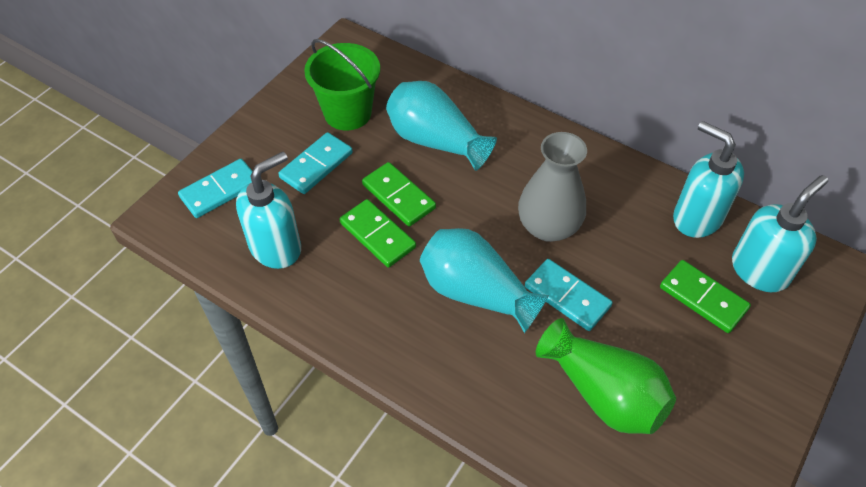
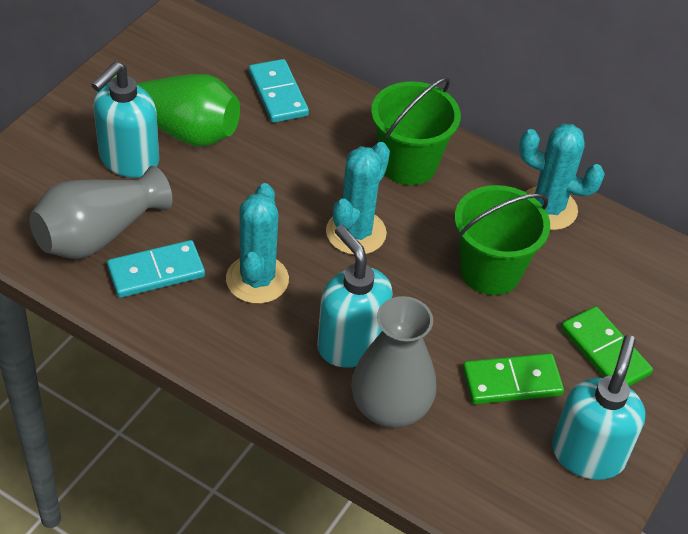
green bucket: [304,39,380,130] = 1 -> [371,77,461,185] [455,185,550,295] = 2
green domino: [340,199,416,268] [362,162,436,227] [660,260,751,333] = 3 -> [463,353,564,404] [561,306,653,386] = 2
grey vase: [518,132,587,242] = 1 -> [30,166,172,259] [351,296,437,428] = 2
turquoise cactus: none = 0 -> [226,183,289,304] [326,142,390,255] [519,124,605,230] = 3
turquoise domino: [178,159,252,218] [278,132,353,194] [525,259,613,331] = 3 -> [107,240,205,298] [249,59,309,123] = 2
turquoise vase: [386,81,497,171] [420,228,549,333] = 2 -> none = 0

